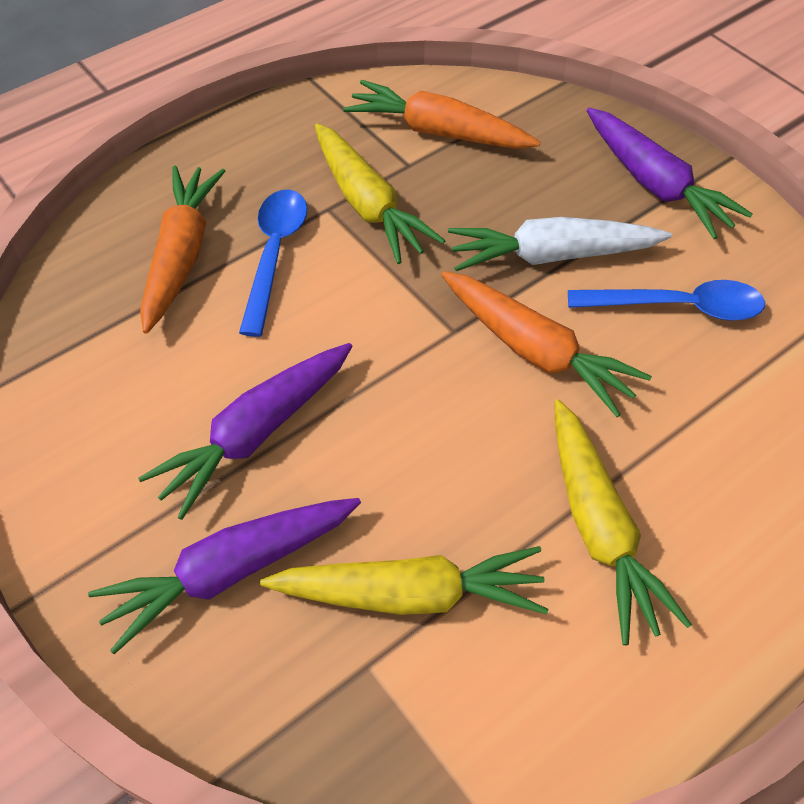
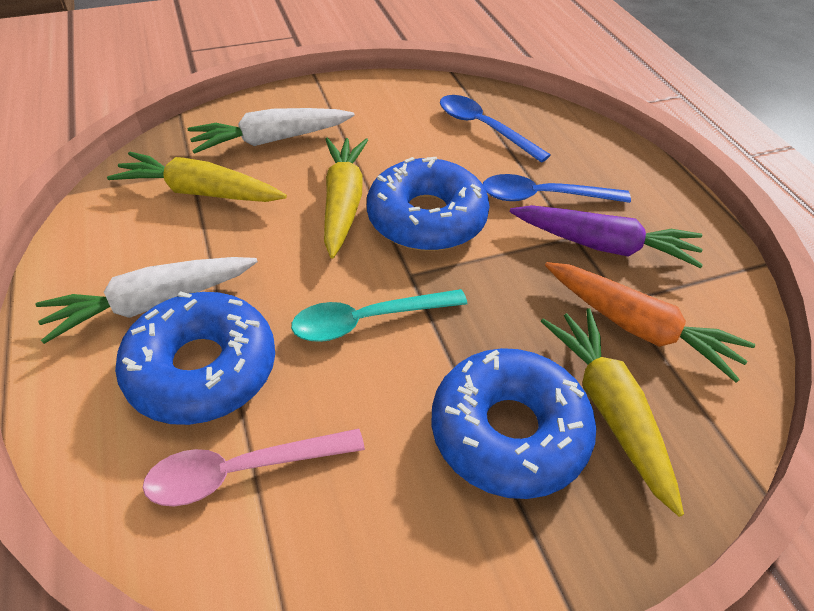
blue donut: none = 0 -> [115,291,275,425] [367,157,490,251] [432,348,596,499] = 3
orange carrot: [140,166,225,334] [343,80,541,149] [441,271,652,417] = 3 -> [545,262,755,382] = 1
pink spoon: none = 0 -> [143,429,365,506] = 1
purple carrot: [88,498,361,654] [138,343,353,520] [587,108,753,239] = 3 -> [510,205,703,268] = 1
turquoise spoon: none = 0 -> [291,289,467,342] = 1
white carrot: [448,217,672,271] = 1 -> [35,257,258,344] [188,108,354,154] = 2

